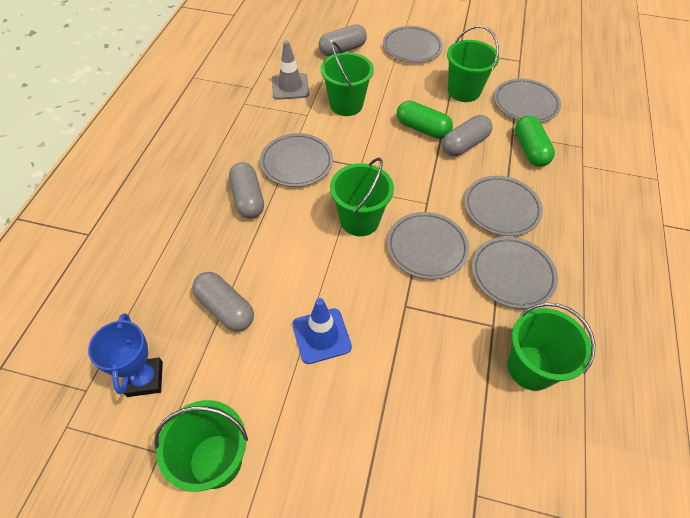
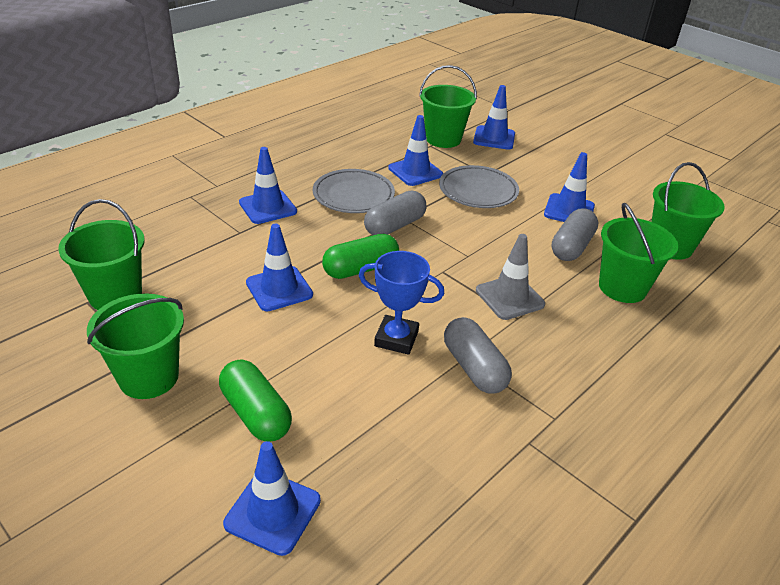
blue traffic cone: [292,298,352,364] = 1 -> [223,441,321,556] [239,147,297,224] [246,224,313,311] [388,115,443,186] [473,85,515,150] [544,152,595,222] = 6
grey capsule: [192,272,254,332] [229,162,264,219] [319,24,367,56] [442,115,493,156] = 4 -> [364,191,426,235] [444,317,512,394] [551,208,598,261] = 3
grey plate: [260,133,333,187] [383,26,443,63] [387,212,469,280] [464,176,543,236] [472,237,558,309] [494,79,561,123] = 6 -> [313,169,395,213] [439,165,519,208] = 2

